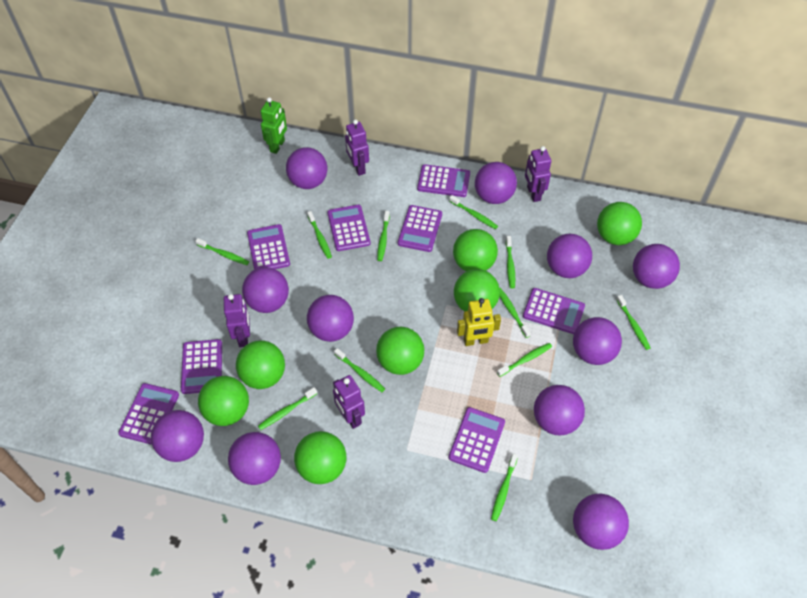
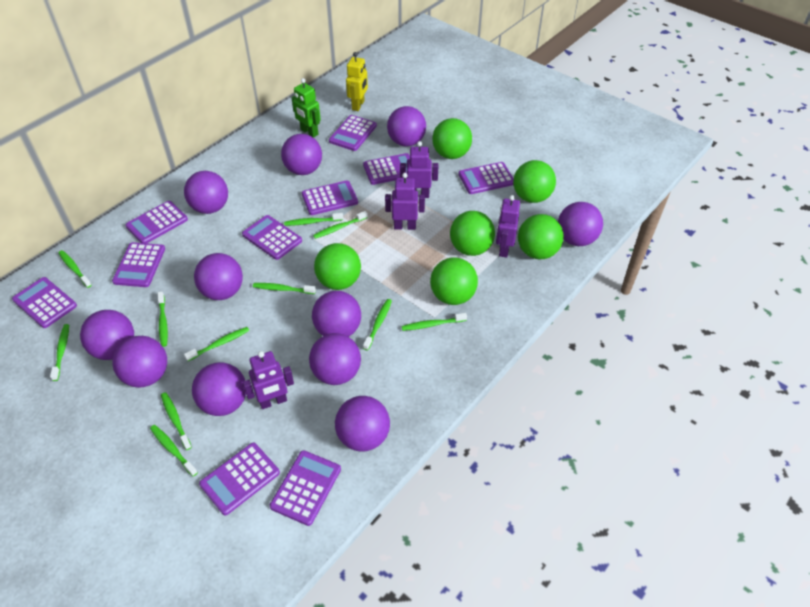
green ball: [198,376,249,426] [236,341,285,389] [294,431,346,484] [376,327,424,375] [453,229,498,272] [454,269,500,312] [597,202,642,245] = 7 -> [314,243,361,290] [430,258,478,305] [432,118,472,159] [450,211,495,256] [513,160,556,203] [518,214,564,259] = 6
purple calculator: [118,383,179,445] [181,339,222,394] [247,224,290,270] [327,205,371,251] [398,205,442,252] [417,164,470,197] [448,407,505,473] [523,288,585,334] = 8 -> [12,277,77,328] [112,242,165,287] [125,201,188,243] [199,443,280,515] [242,215,302,260] [270,450,341,526] [302,180,358,215] [329,115,377,151] [363,153,410,185] [458,162,514,194] = 10

